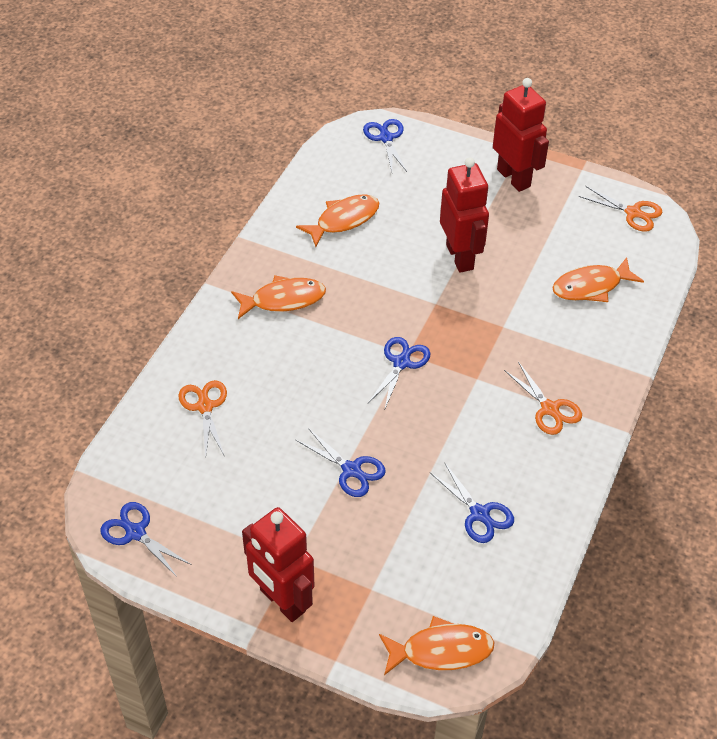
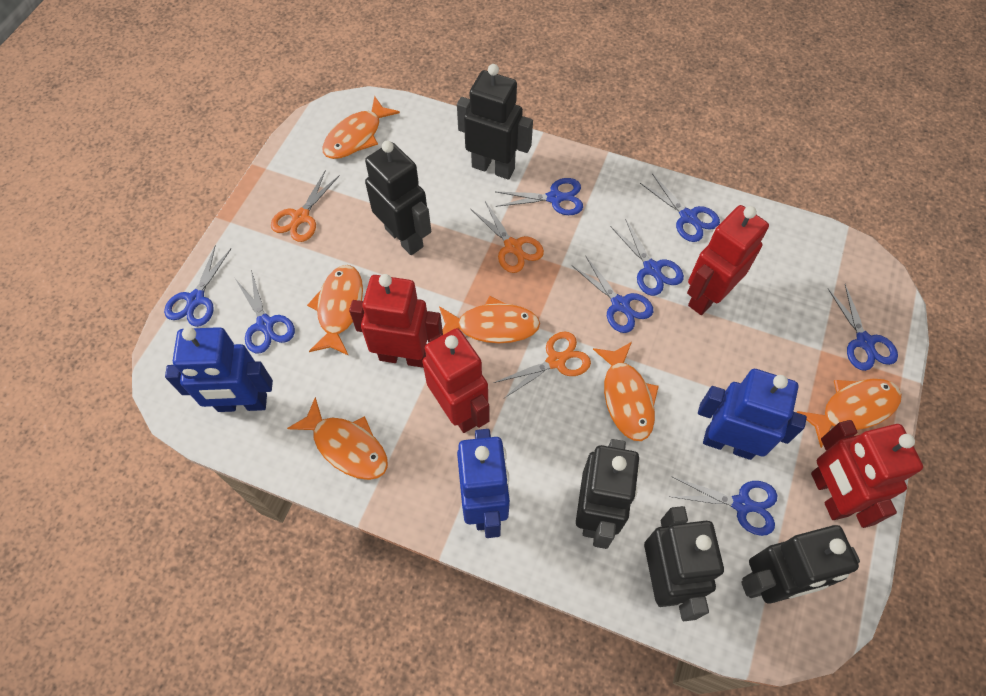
black robot: none = 0 -> [365,140,431,255] [457,64,533,180] [576,439,640,549] [644,506,724,621] [741,525,860,604] = 5
blue robot: none = 0 -> [165,327,273,412] [457,429,510,538] [698,369,807,460] = 3
blue scissors: [101,502,192,577] [296,428,386,497] [363,119,407,172] [368,337,430,408] [430,462,514,543] = 5 -> [164,245,231,327] [236,270,295,353] [496,178,583,215] [572,257,653,333] [611,219,684,296] [640,174,720,242] [668,477,777,536] [827,284,898,371] = 8
orange fish: [231,275,326,319] [296,194,379,247] [379,616,495,675] [552,257,644,302] = 4 -> [287,397,388,480] [307,265,363,356] [322,96,400,159] [439,296,540,343] [593,342,659,441] [797,379,902,448] = 6
red robot: [242,507,314,622] [440,157,489,273] [493,78,549,192] = 3 -> [349,274,443,368] [422,328,490,433] [687,205,769,315] [811,420,923,528] = 4

